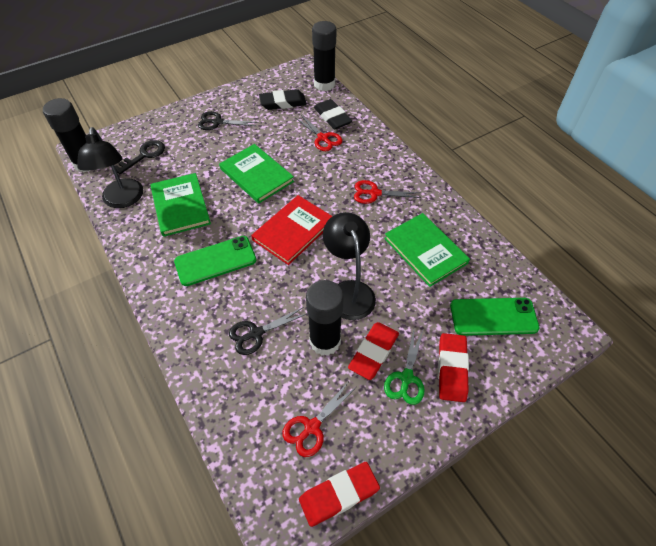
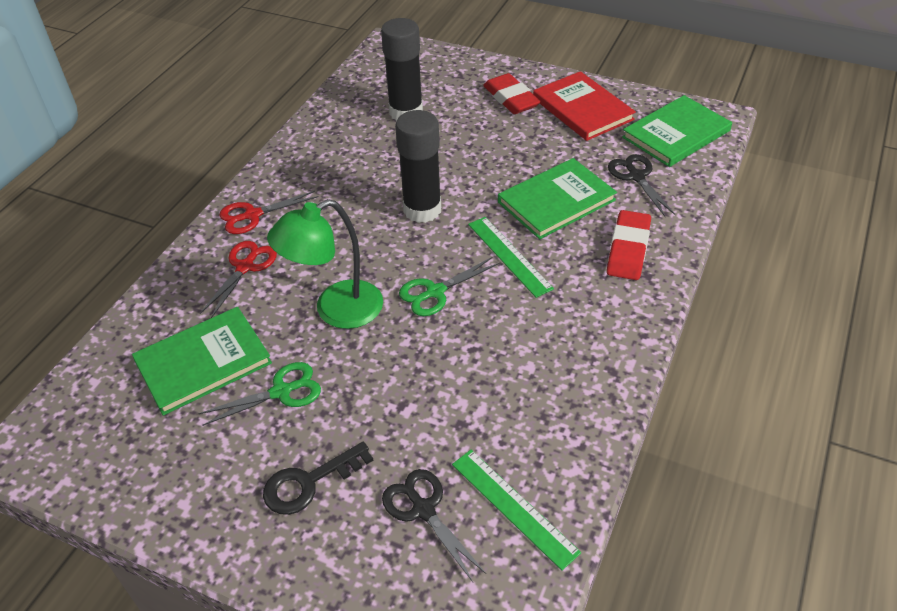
black eraser: [259,89,307,110] [314,99,352,129] = 2 -> none = 0
black glue stick: [43,98,90,172] [306,280,344,356] [312,21,336,91] = 3 -> [381,18,423,121] [395,110,441,223] = 2
black lamp: [77,127,143,208] [323,212,376,320] = 2 -> none = 0
green lamp: none = 0 -> [267,199,383,329] = 1
green phone: [174,236,256,286] [450,298,540,336] = 2 -> none = 0
green ruler: none = 0 -> [452,450,581,570] [468,217,554,298] = 2
green scissors: [384,330,425,405] = 1 -> [198,362,321,426] [399,257,500,316] = 2
red eraser: [299,462,380,527] [348,322,399,380] [438,333,469,402] = 3 -> [483,73,541,114] [607,210,651,280] = 2
red scissors: [282,381,356,457] [296,115,343,151] [354,180,421,204] = 3 -> [200,241,277,318] [219,191,318,234] = 2

